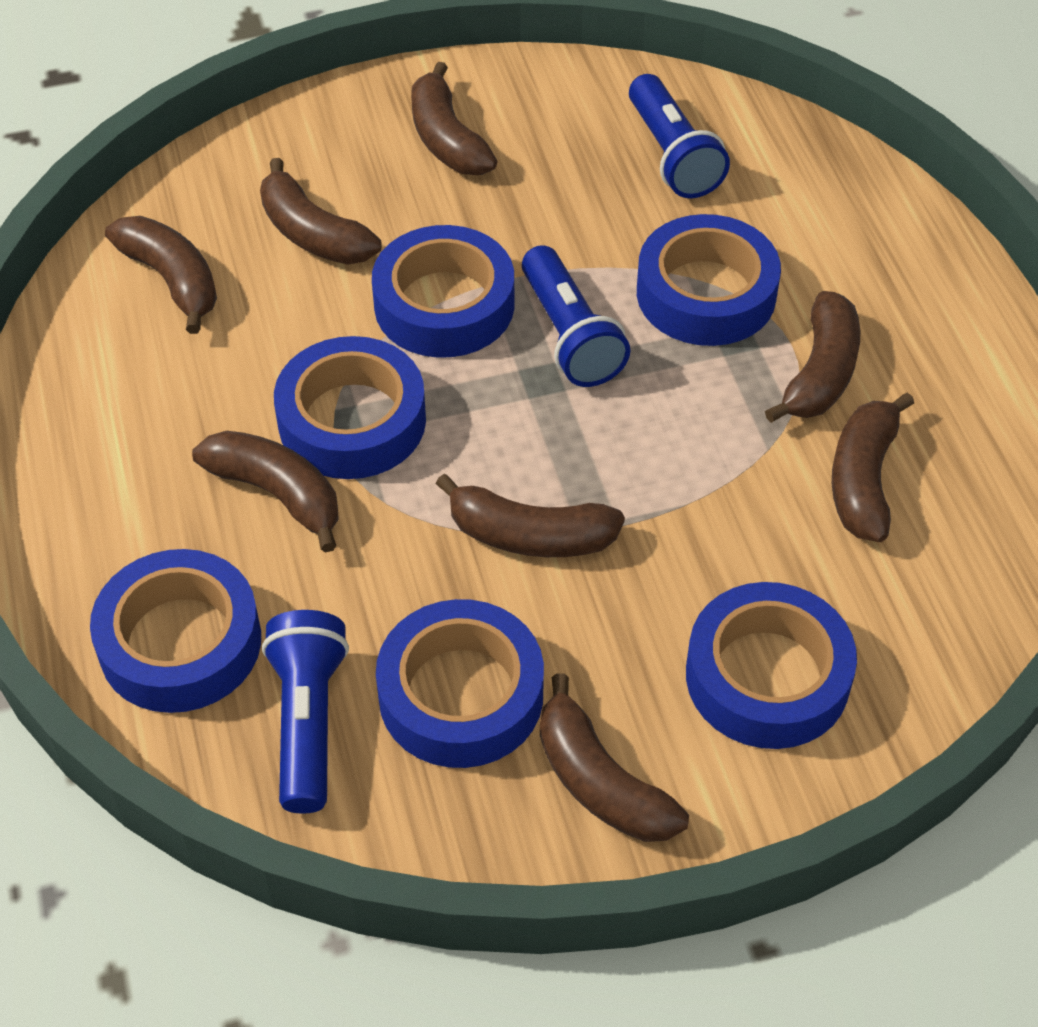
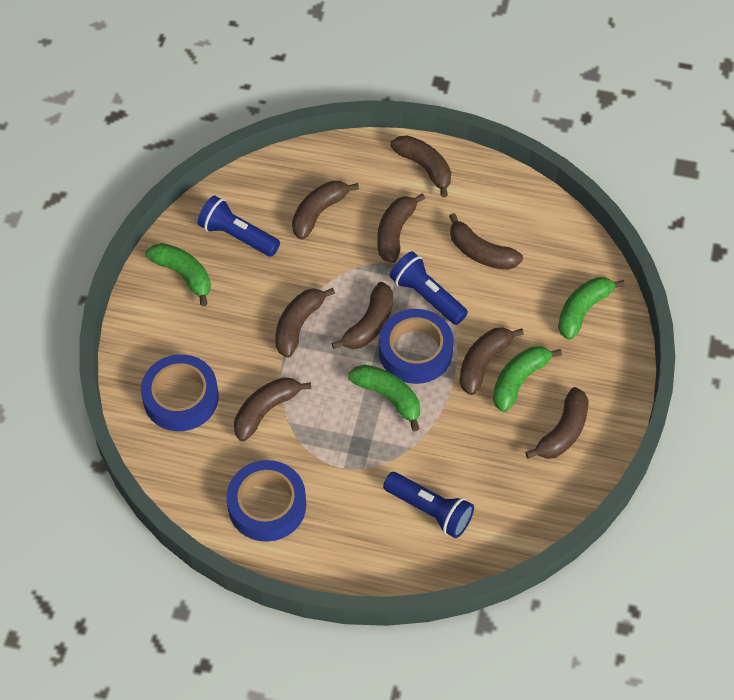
blue tape: [90,549,261,713] [274,336,426,479] [372,225,514,357] [376,599,544,768] [637,214,781,346] [686,582,857,749] = 6 -> [141,354,219,431] [226,460,306,542] [379,309,454,384] = 3
brown banana: [105,216,217,334] [192,431,339,552] [260,158,381,265] [411,62,498,175] [436,474,625,557] [540,673,689,842] [765,291,860,423] [832,392,914,542] = 8 -> [234,377,311,442] [275,288,335,358] [292,181,359,240] [331,282,393,349] [377,193,425,263] [390,135,451,197] [449,213,523,270] [459,327,524,395] [525,387,588,459] = 9
green banana: none = 0 -> [145,243,211,306] [348,365,420,431] [493,346,562,412] [558,277,625,340] = 4

